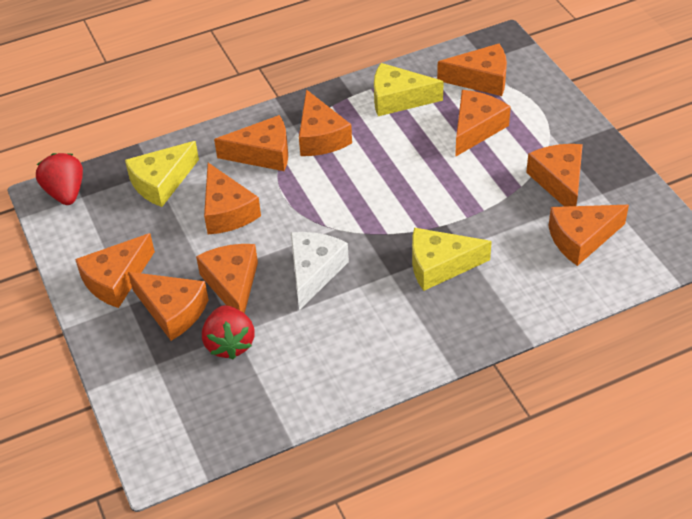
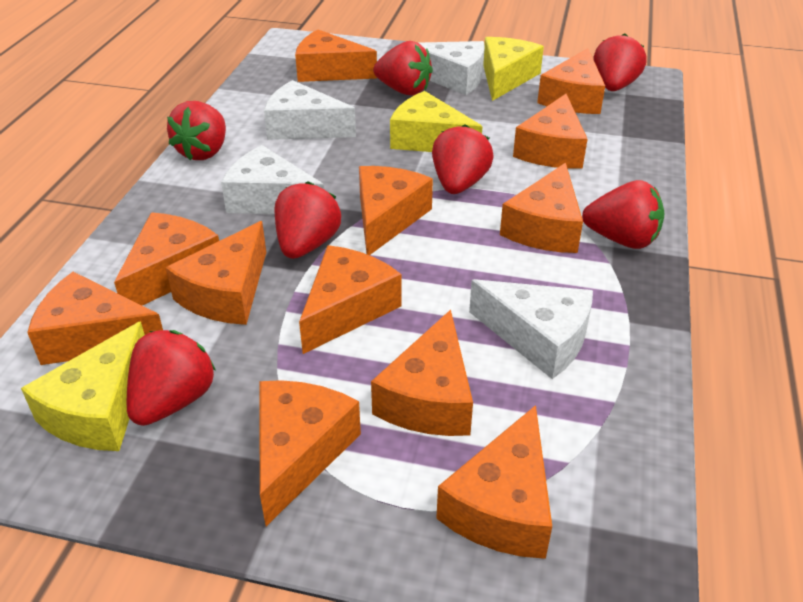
orange cheese: [75,233,155,308] [128,272,209,341] [196,244,258,314] [204,163,261,235] [214,115,288,171] [299,90,352,156] [437,44,507,96] [455,90,511,157] [526,144,583,207] [548,205,629,266] = 10 -> [27,272,163,365] [114,213,219,306] [166,221,266,325] [259,380,361,526] [295,30,377,82] [299,245,401,354] [359,166,433,255] [371,310,473,436] [436,405,552,559] [500,163,583,253] [513,94,588,169] [537,48,605,114] = 12
red strawberry: [36,153,83,205] [202,305,255,359] = 2 -> [127,330,216,426] [167,101,226,160] [275,181,341,259] [373,41,433,95] [432,124,494,194] [582,180,665,249] [593,34,646,91] = 7
white cheese: [291,232,349,310] = 1 -> [221,145,324,214] [264,80,356,140] [419,41,485,95] [469,279,593,379] = 4

